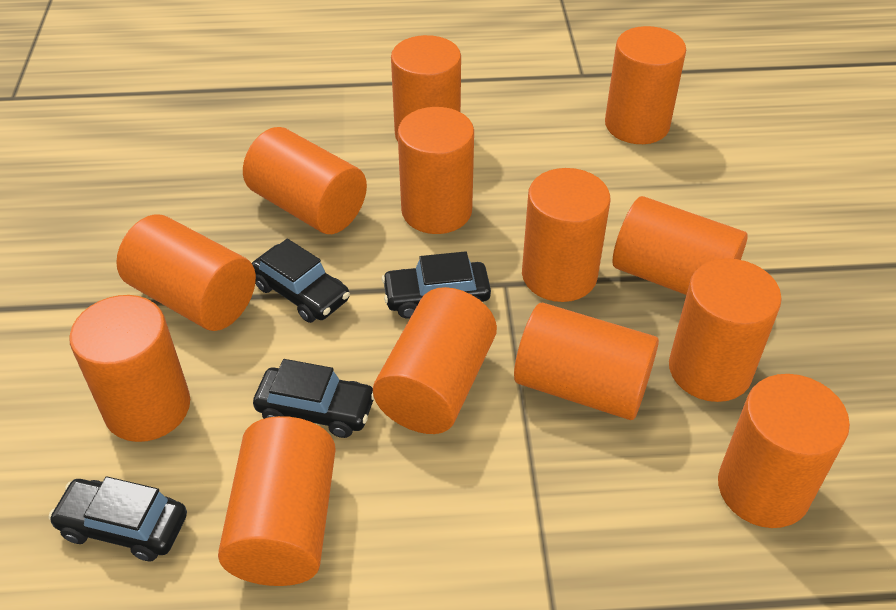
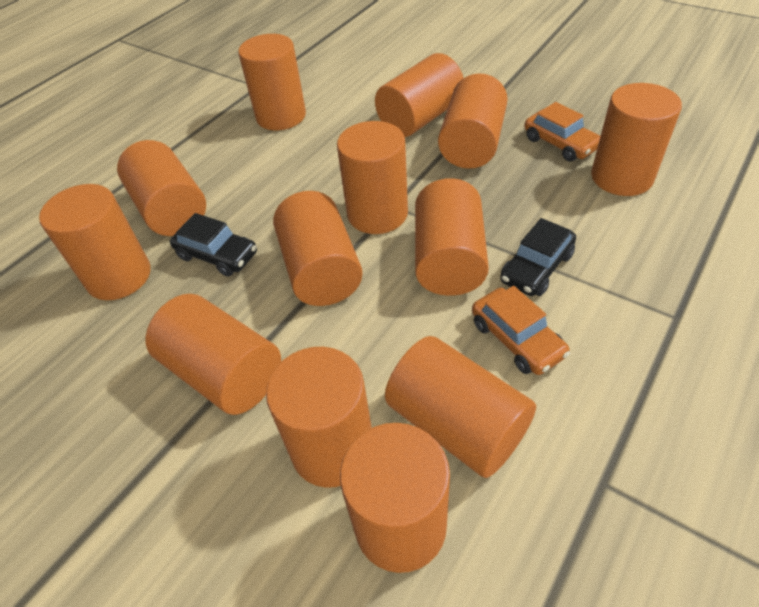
black car: [49,477,187,562] [252,239,350,323] [253,359,374,438] [381,251,491,319] = 4 -> [170,213,257,277] [500,218,576,296] = 2
orange car: none = 0 -> [472,286,570,375] [524,102,600,162] = 2

